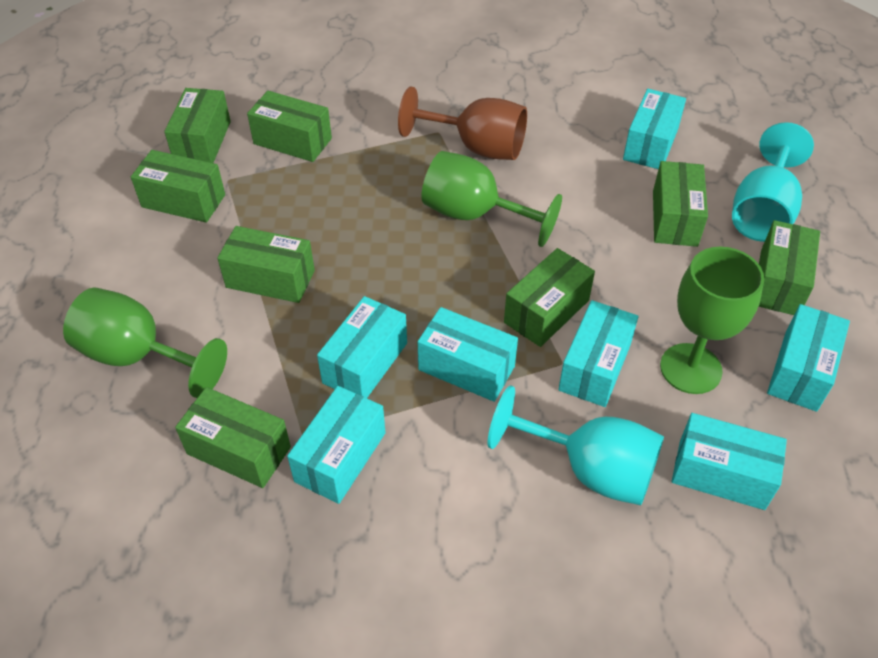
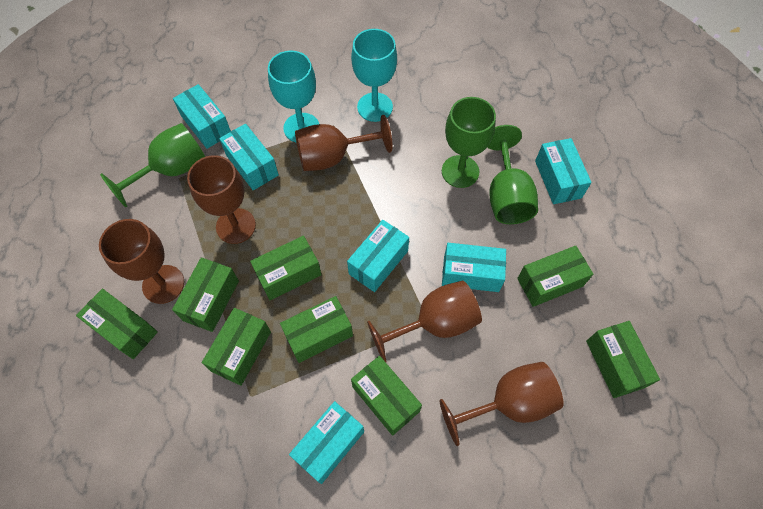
brown goblet: [398,86,527,160] = 1 -> [99,219,184,304] [187,155,256,244] [295,115,393,171] [367,281,482,362] [439,362,564,446] = 5
turquoise box: [287,386,385,504] [317,296,407,398] [418,307,518,402] [558,300,638,407] [623,89,686,169] [671,413,787,510] [767,304,850,412] = 7 -> [173,84,231,149] [219,124,279,191] [289,401,364,484] [347,220,409,292] [442,243,506,292] [535,138,592,204] = 6

